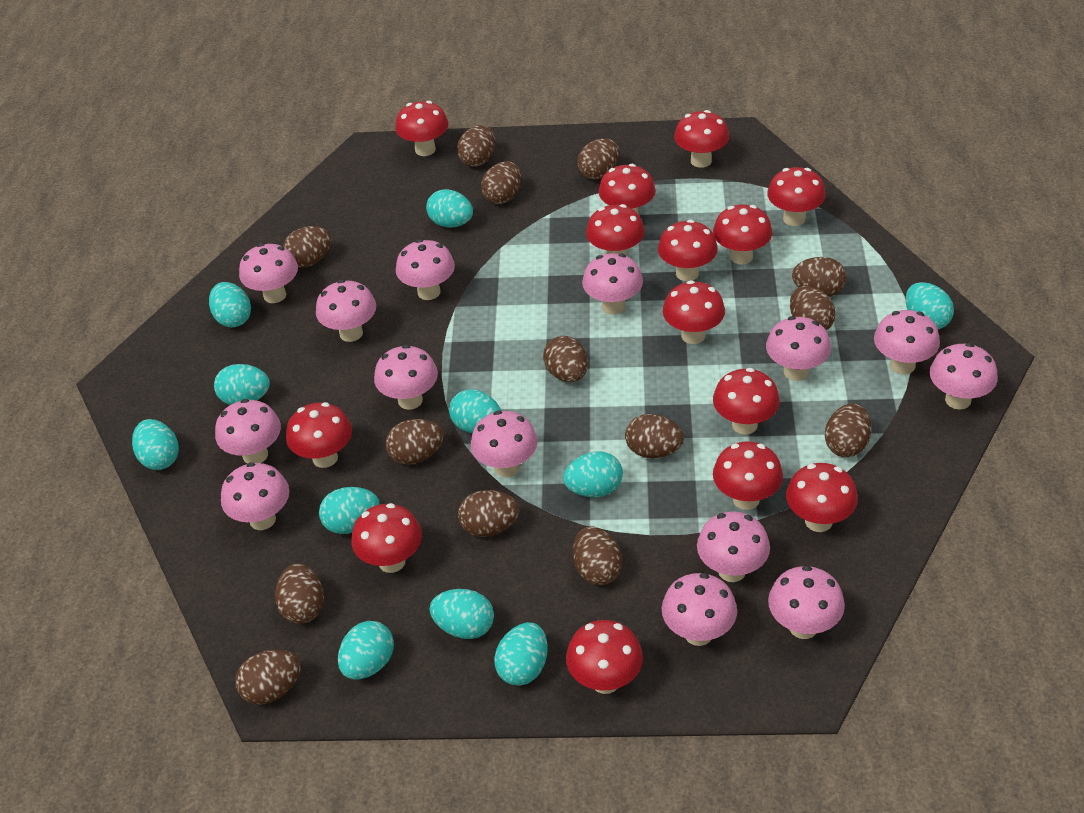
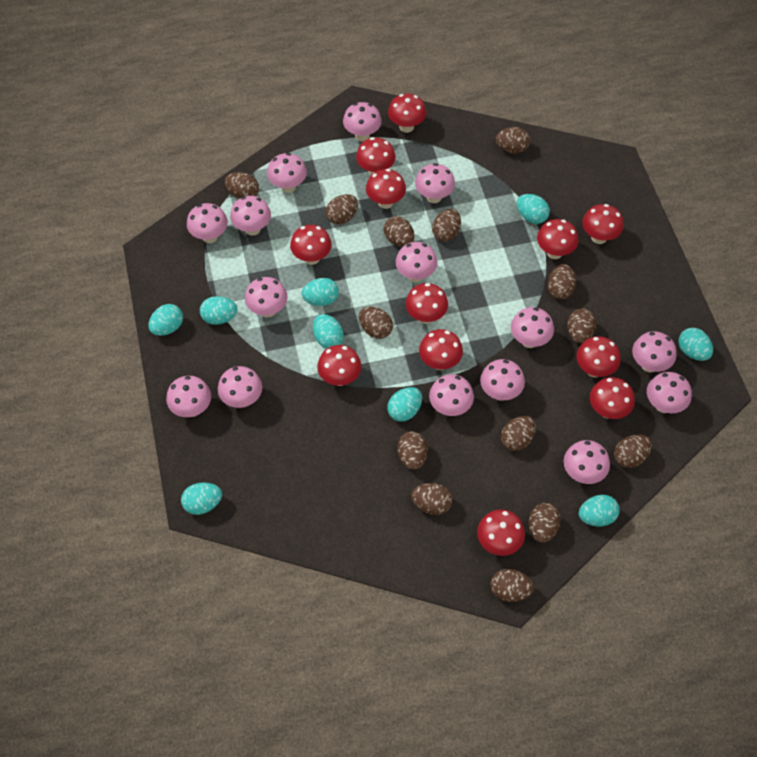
pink mushroom: [215,399,281,464] [221,462,289,530] [239,243,298,303] [316,280,376,342] [374,345,438,410] [396,239,455,300] [471,411,538,477] [582,253,643,315] [662,573,737,646] [697,511,770,582] [766,316,831,381] [768,566,845,639] [874,310,940,374] [930,343,998,410] = 14 -> [166,376,211,417] [187,203,228,243] [218,366,262,408] [230,196,271,236] [245,277,288,318] [267,153,307,193] [343,102,382,141] [396,242,437,282] [415,163,455,203] [429,374,474,416] [480,359,525,400] [511,307,554,348] [564,440,610,484] [632,331,677,373] [647,372,692,413] = 15
red mushroom: [286,402,352,468] [351,503,422,573] [395,101,448,156] [566,620,643,694] [586,204,645,256] [598,164,656,214] [658,220,718,281] [663,280,725,344] [674,110,729,168] [713,205,772,264] [713,368,780,435] [713,441,783,510] [767,167,826,226] [786,463,858,532] = 14 -> [290,225,332,265] [317,345,361,386] [356,137,396,175] [366,169,406,209] [388,93,426,133] [405,283,448,324] [419,329,463,370] [477,510,525,556] [537,219,578,259] [576,336,621,377] [582,204,624,244] [590,377,635,419] = 12
turquoise egg: [132,419,179,470] [209,282,251,328] [214,364,270,405] [319,487,380,534] [338,621,394,679] [426,189,473,227] [429,589,494,639] [449,389,501,433] [494,622,548,686] [563,451,623,497] [906,282,954,330] = 11 -> [148,304,183,336] [181,483,222,515] [200,296,238,325] [302,278,339,306] [313,314,344,348] [387,387,422,422] [517,194,550,224] [579,495,619,527] [679,328,713,361] = 9

